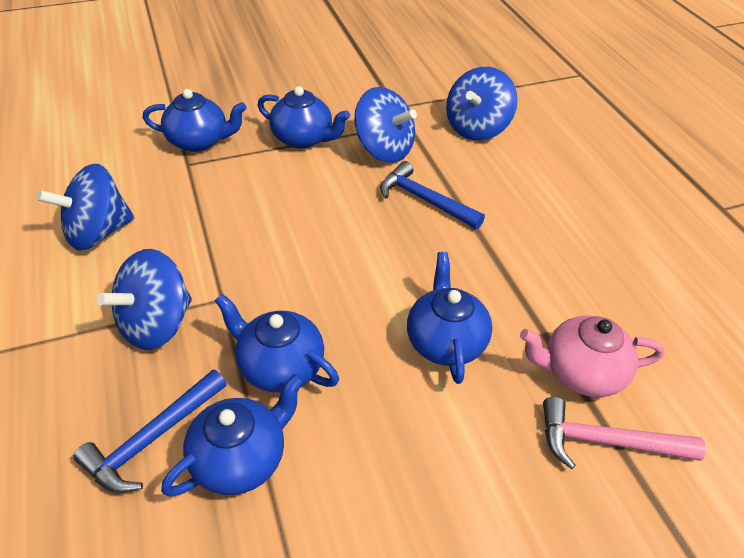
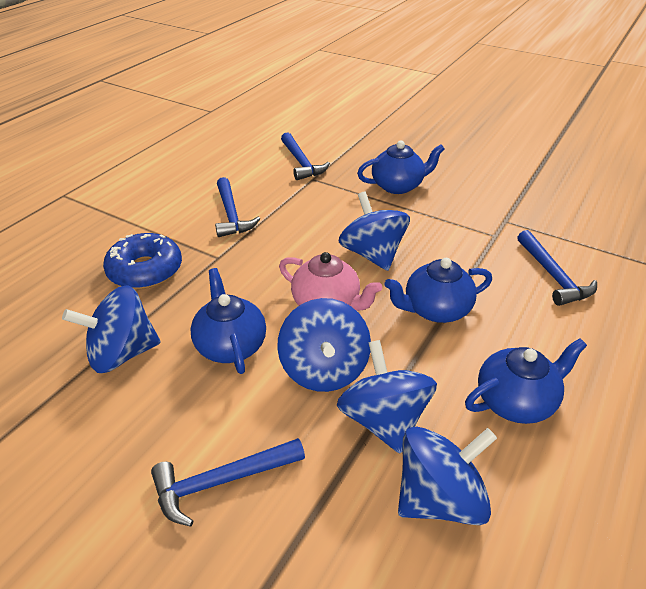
blue donut: none = 0 -> [103,233,182,289] = 1
blue hammer: [73,370,226,493] [380,161,485,229] = 2 -> [151,438,305,526] [215,177,260,237] [281,132,330,180] [517,230,597,306] = 4
blue spinning top: [37,164,134,251] [97,249,192,350] [354,87,417,163] [446,67,518,141] = 4 -> [62,285,161,373] [277,298,371,392] [337,340,437,454] [339,192,410,271] [398,427,497,525] = 5
blue teapot: [143,89,247,152] [161,374,304,497] [214,294,339,392] [258,86,350,148] [407,252,492,384] = 5 -> [191,268,266,374] [357,141,445,194] [385,258,492,323] [465,338,587,424] = 4
pink hammer: [543,397,706,469] = 1 -> none = 0

